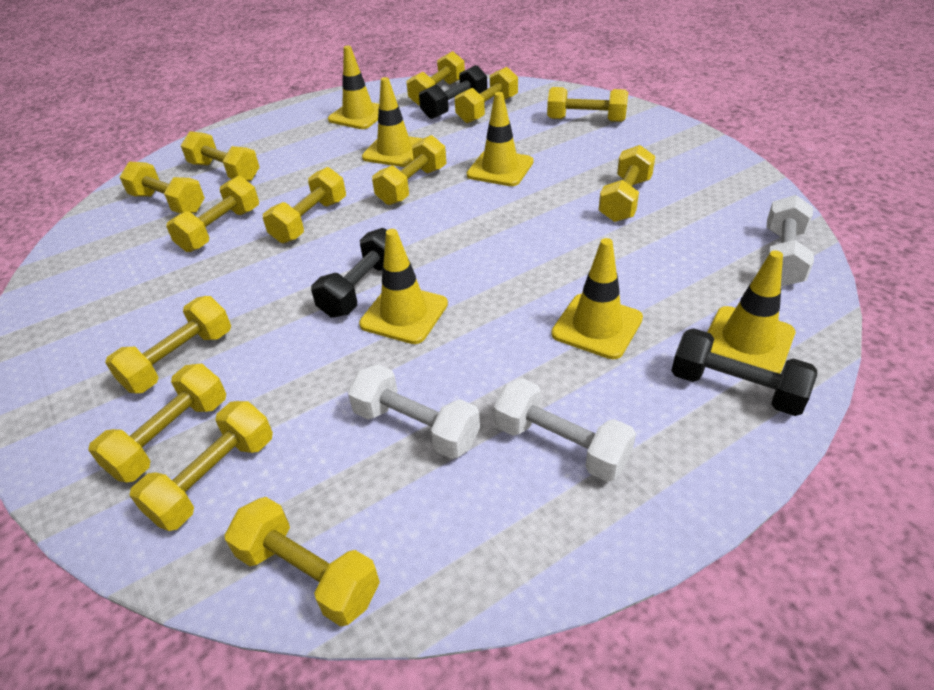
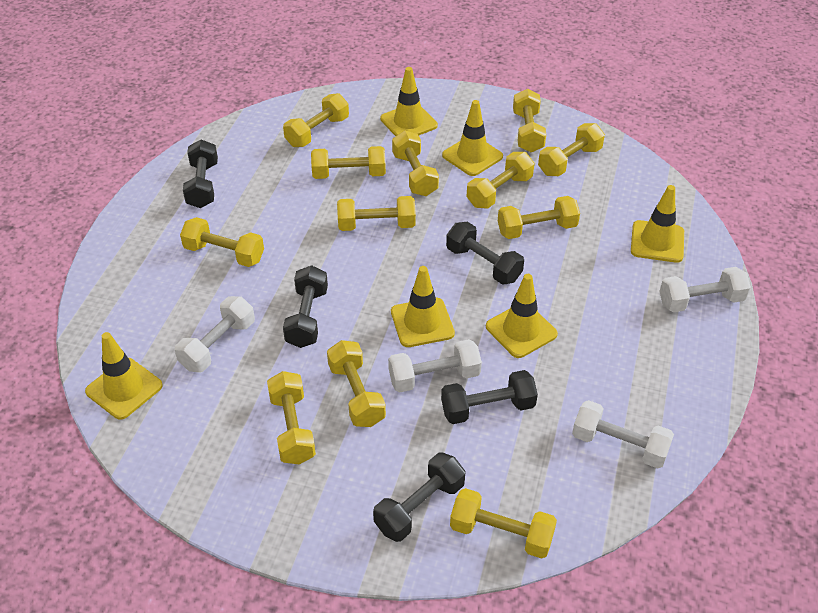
black dumbbell: [311,228,387,318] [419,65,487,119] [671,328,817,416] = 3 -> [183,140,218,208] [283,265,328,348] [373,453,466,542] [441,370,538,424] [446,222,524,285] = 5
white dumbbell: [348,364,480,459] [494,378,636,482] [766,195,814,286] = 3 -> [175,296,255,372] [388,339,482,392] [572,400,674,469] [659,267,751,312] = 4
yellow dumbbell: [88,363,226,483] [105,296,231,393] [120,161,205,213] [129,401,273,531] [166,176,259,252] [181,131,260,181] [225,497,380,627] [263,167,346,243] [372,135,446,205] [407,51,465,106] [455,67,518,123] [547,87,628,122] [599,145,655,222] = 13 -> [180,217,264,267] [267,371,316,464] [283,93,349,147] [311,146,386,179] [327,340,386,427] [337,196,416,231] [392,131,439,196] [450,488,557,559] [467,152,534,209] [498,196,580,239] [513,89,546,153] [538,123,605,176] = 12

